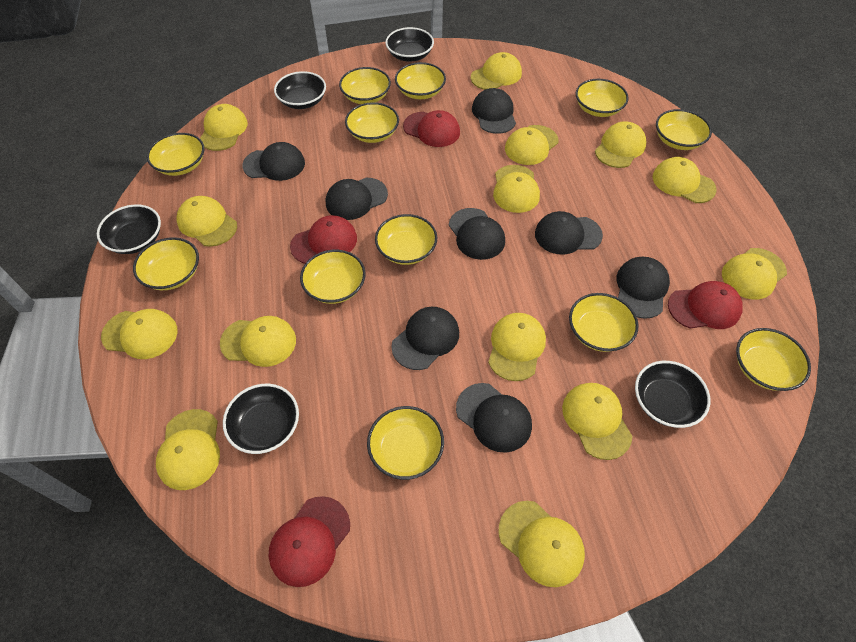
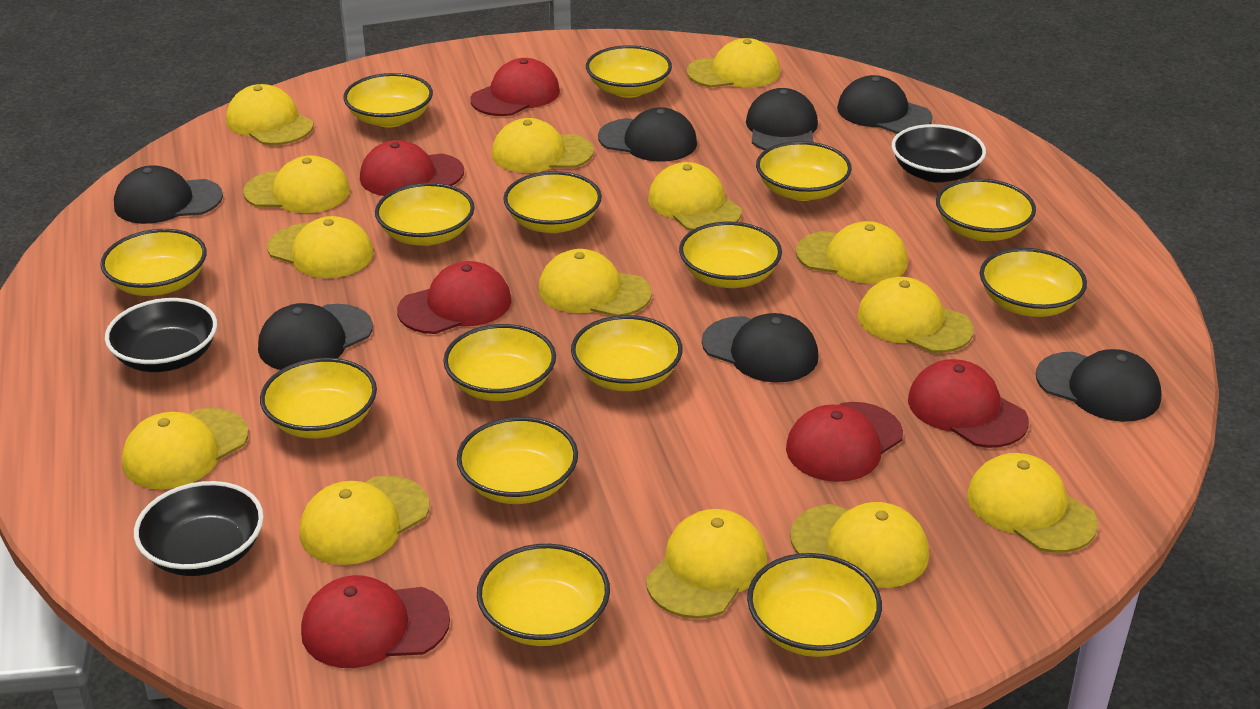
black bowl: [97,205,161,254] [223,384,299,454] [274,71,326,109] [386,27,434,62] [635,361,711,428] = 5 -> [105,298,217,372] [134,481,264,576] [892,124,986,183] = 3
black cap: [242,142,305,181] [326,178,388,220] [392,307,459,370] [449,208,505,260] [456,383,532,453] [472,88,516,134] [535,211,603,255] [616,257,670,319] = 8 -> [114,165,223,224] [258,303,373,370] [598,107,697,162] [702,313,819,383] [746,88,818,150] [837,75,933,134] [1036,349,1162,422] = 7
red cap: [268,496,350,587] [290,215,357,264] [403,110,460,147] [668,281,743,329] = 4 -> [301,575,450,668] [360,140,464,196] [397,261,511,334] [470,58,560,116] [786,402,903,482] [908,359,1029,448] = 6
yellow bowl: [133,237,199,290] [147,133,204,176] [300,250,366,304] [339,67,391,104] [345,102,399,143] [367,406,444,480] [375,214,437,265] [395,62,446,99] [569,293,639,352] [575,79,629,117] [656,109,712,150] [736,328,811,391] = 12 -> [100,229,207,296] [260,358,377,439] [343,73,433,128] [375,183,475,246] [443,324,556,401] [457,417,578,504] [477,544,610,646] [503,171,602,233] [571,315,683,391] [586,45,672,98] [679,222,782,288] [747,553,882,657] [756,141,852,201] [936,178,1036,241] [980,248,1087,317] = 15

